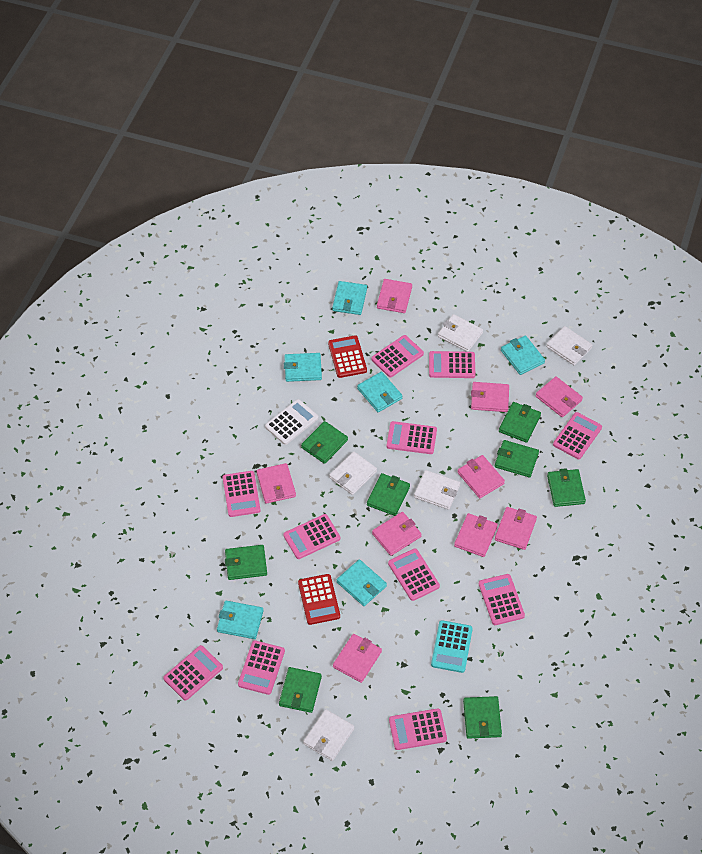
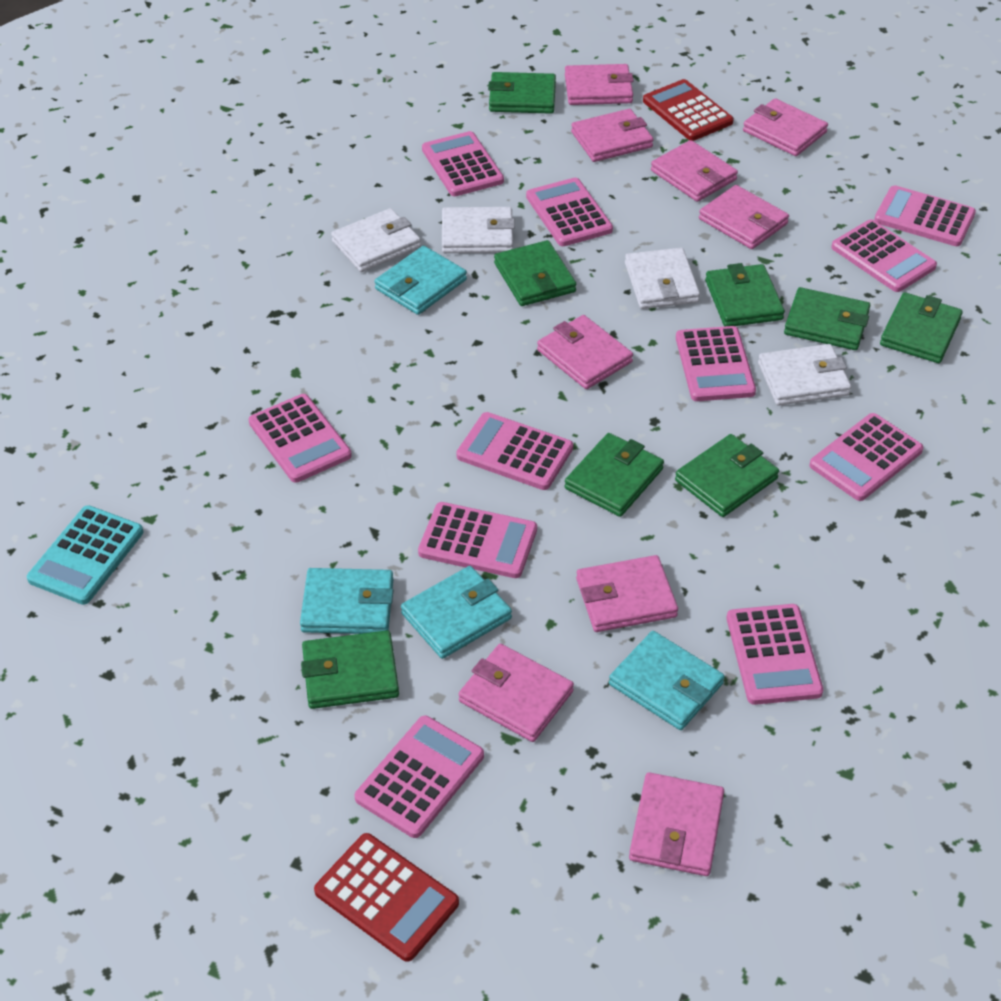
turquoise wallet: [217,601,263,639] [284,353,322,382] [332,281,367,315] [337,559,387,606] [357,372,402,412] [501,335,545,375] = 6 -> [300,568,393,634] [374,246,467,315] [401,566,512,659] [609,631,725,730] = 4
white calculator: [265,399,319,445] = 1 -> none = 0
white wallet: [303,709,354,761] [329,451,377,495] [414,470,460,510] [438,314,483,352] [546,326,593,365] = 5 -> [331,208,421,272] [442,207,515,253] [625,248,700,309] [758,344,851,406] = 4

